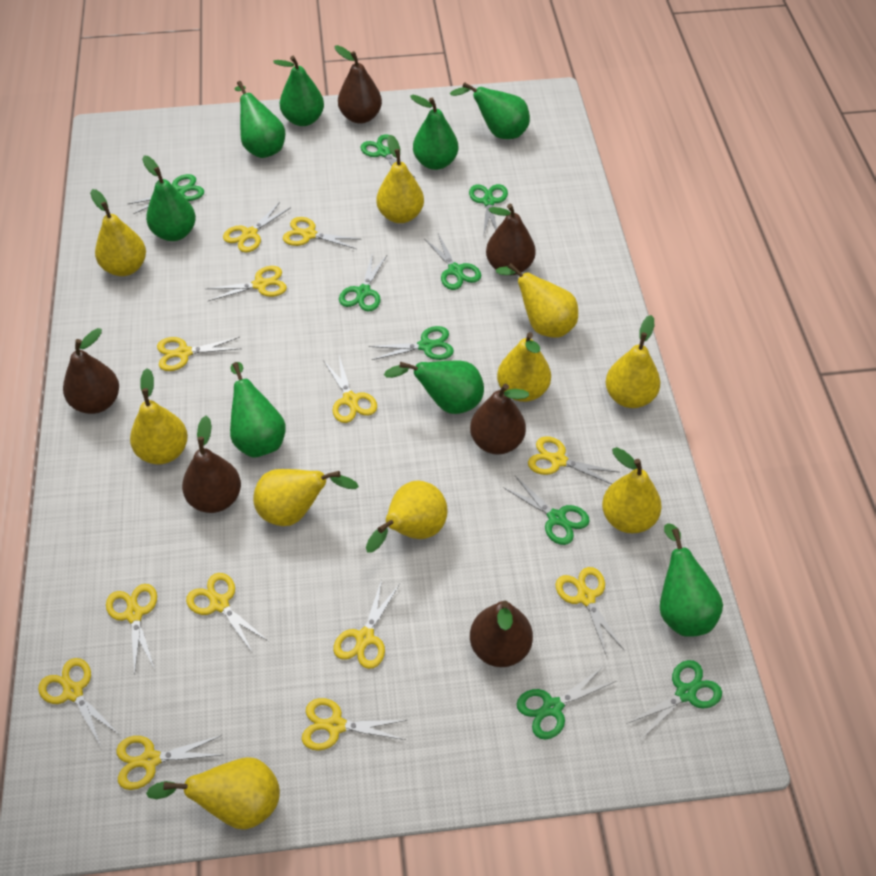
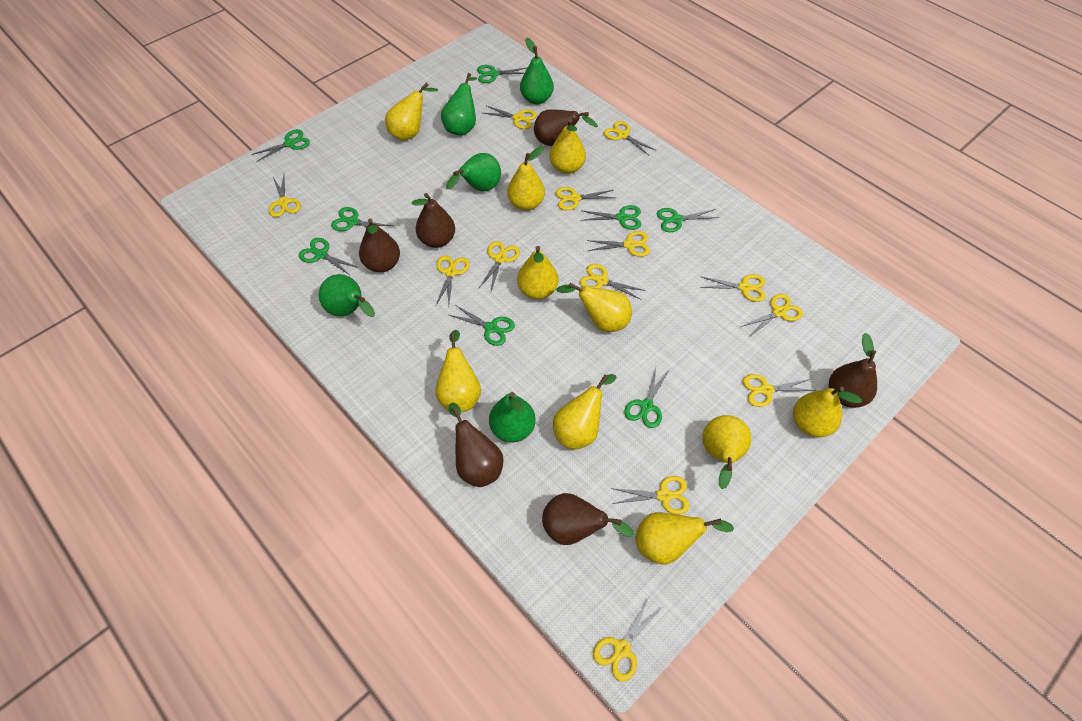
green pear: [142,156,196,241] [230,362,286,458] [235,81,285,158] [273,56,324,126] [384,360,484,414] [410,95,458,170] [450,82,530,139] [660,523,723,637] = 8 -> [319,274,375,317] [441,73,477,136] [446,153,501,191] [489,392,536,443] [520,38,554,104] = 5
green scissors: [128,174,204,214] [339,252,387,312] [360,134,416,178] [369,326,454,360] [425,234,481,290] [469,184,508,236] [503,476,590,545] [517,666,616,740] [628,660,722,740] = 9 -> [251,129,310,162] [299,238,359,275] [331,207,393,234] [449,305,515,346] [477,65,528,83] [581,205,641,230] [624,367,670,428] [657,208,719,232] = 8

